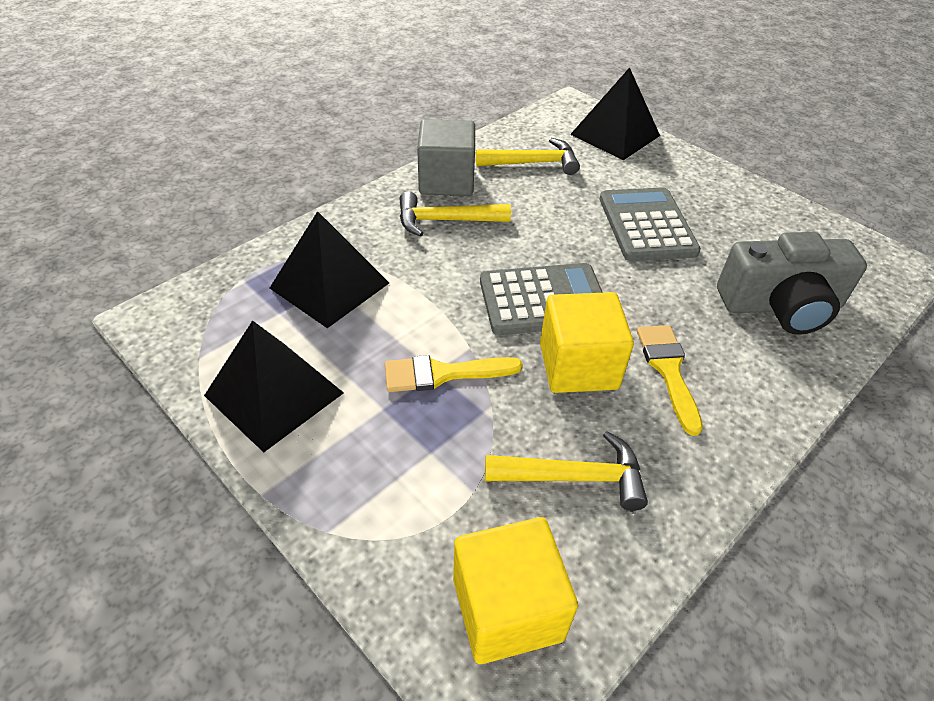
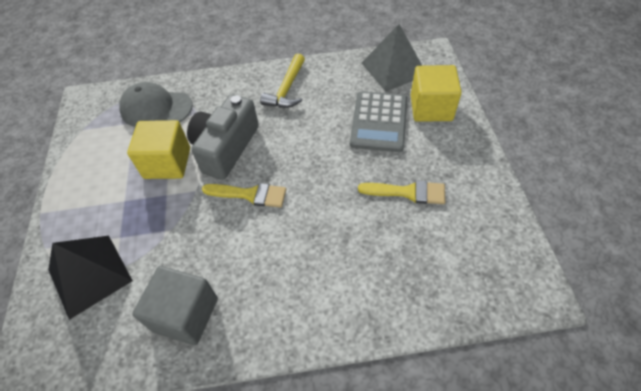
black pyramid: [204,320,344,452] [270,211,389,328] [570,67,660,160] = 3 -> [48,236,133,320] = 1
grey calculator: [480,263,603,335] [600,187,701,261] = 2 -> [350,91,407,152] = 1
grey cap: none = 0 -> [119,82,193,127] = 1
grey pyramid: none = 0 -> [361,24,422,92] = 1
yellow hammer: [399,191,511,237] [476,138,580,175] [485,431,648,511] = 3 -> [260,53,305,108] = 1

